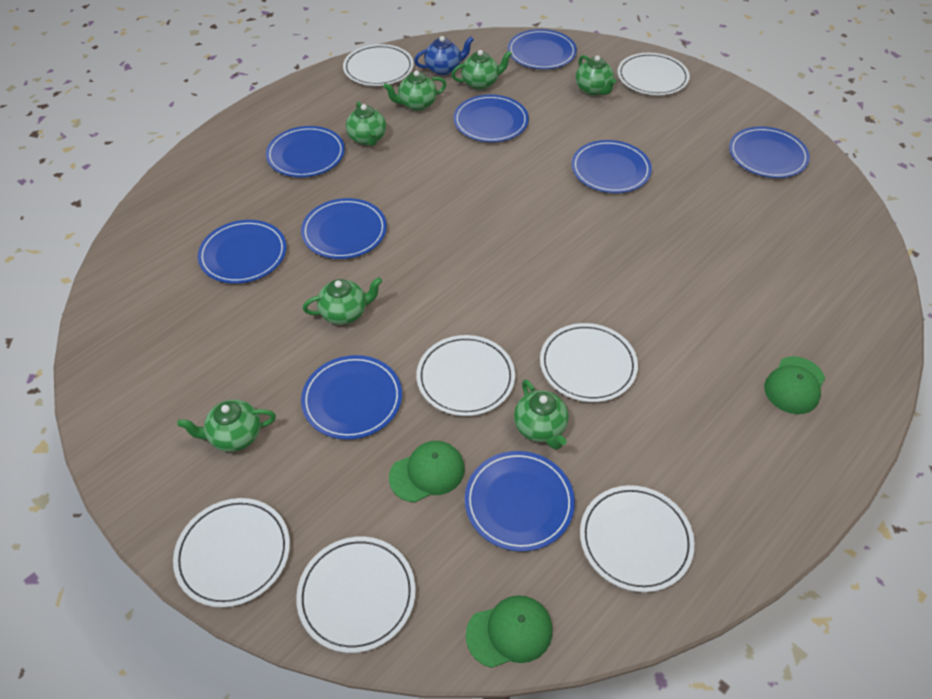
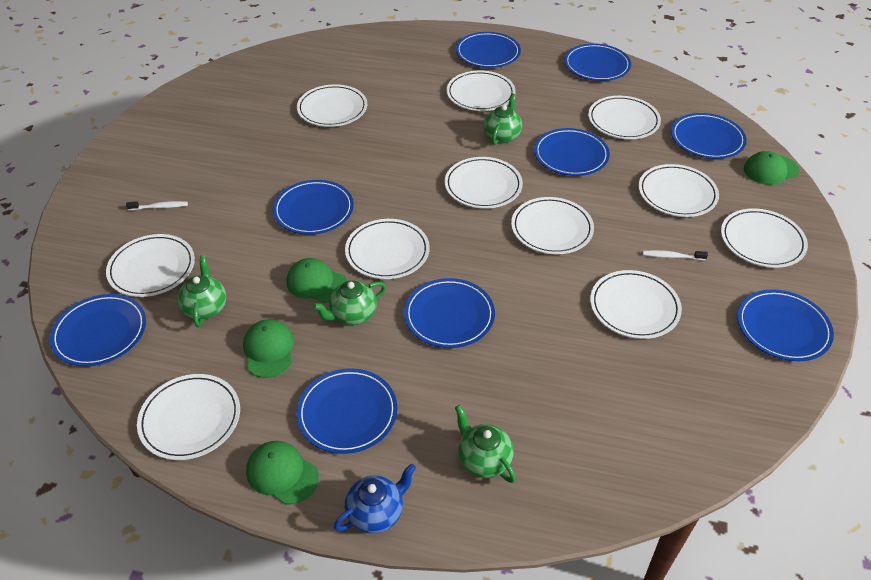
green cap: [389,441,465,502] [466,595,552,668] [764,356,825,414] = 3 -> [243,319,294,378] [246,441,319,505] [287,258,347,303] [744,151,800,185] = 4
green teapot: [177,400,276,452] [303,277,382,325] [346,101,386,146] [383,71,446,111] [451,50,512,90] [514,379,569,450] [576,55,616,96] = 7 -> [177,255,226,327] [312,280,386,325] [455,405,516,483] [484,94,522,145] = 4
white plate: [173,498,290,607] [296,537,416,653] [343,44,414,86] [417,335,515,416] [540,323,638,402] [580,485,695,592] [618,53,690,95] = 7 -> [106,234,195,297] [137,374,240,460] [297,84,367,127] [345,219,430,279] [445,157,523,209] [447,71,516,111] [511,197,594,254] [588,96,661,139] [590,270,682,339] [638,164,719,217] [721,208,808,268] = 11
white toothbrush: none = 0 -> [126,201,188,210] [643,250,708,260] = 2

